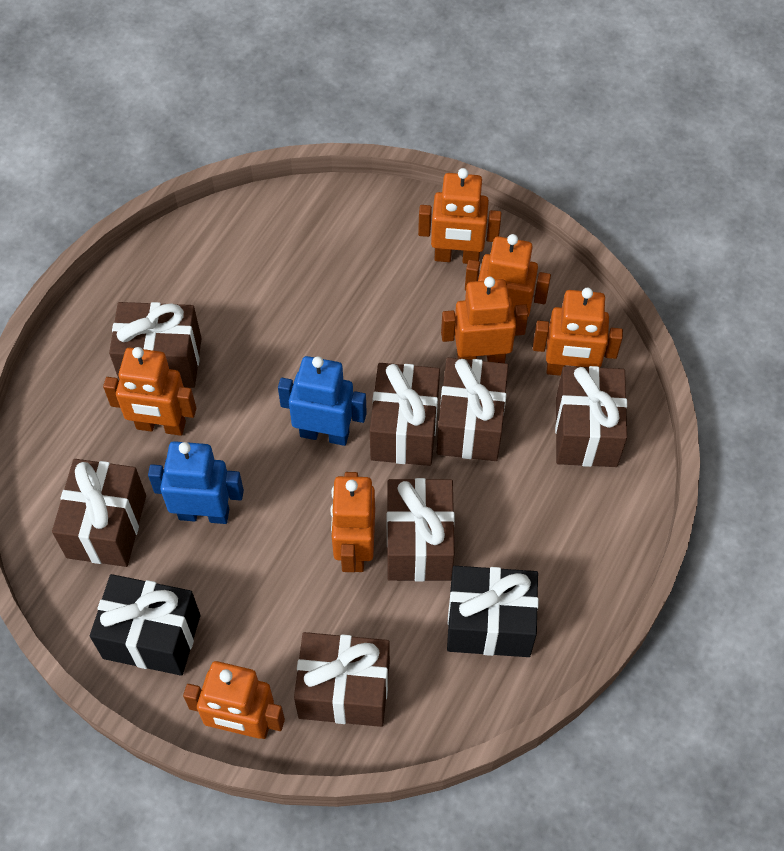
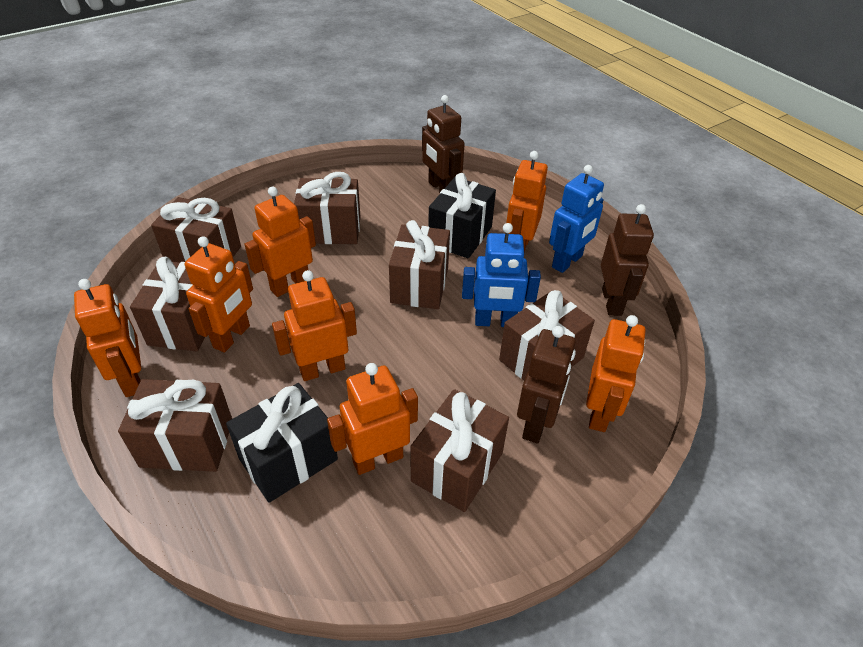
brown robot: none = 0 -> [422,95,465,193] [517,326,576,443] [601,204,654,316] = 3

